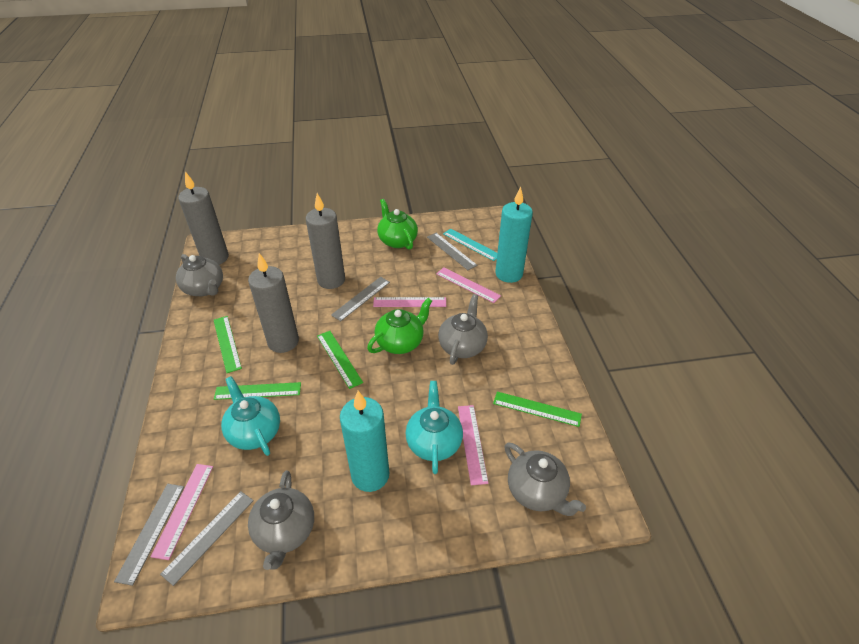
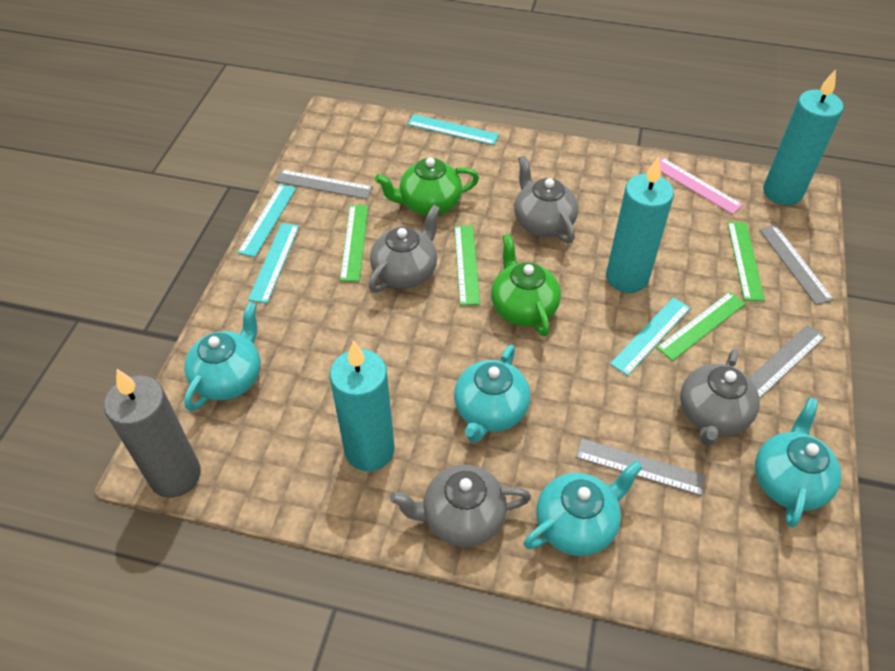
grey candle: [178,172,229,265] [248,253,299,353] [306,193,345,289] = 3 -> [104,369,201,498] = 1
pink ruler: [151,464,213,560] [373,297,446,307] [436,267,501,303] [458,405,489,485] = 4 -> [659,157,743,214] = 1
turquoise candle: [340,391,389,492] [495,187,533,283] = 2 -> [330,341,395,471] [606,156,674,293] [763,69,843,205] = 3
turquoise ruler: [443,228,497,261] = 1 -> [237,184,296,257] [248,223,299,303] [407,114,499,145] [610,297,690,376] = 4
turquoise teapot: [221,376,280,456] [405,381,463,474] = 2 -> [184,302,261,411] [454,345,530,443] [524,461,643,556] [755,397,841,527] = 4

